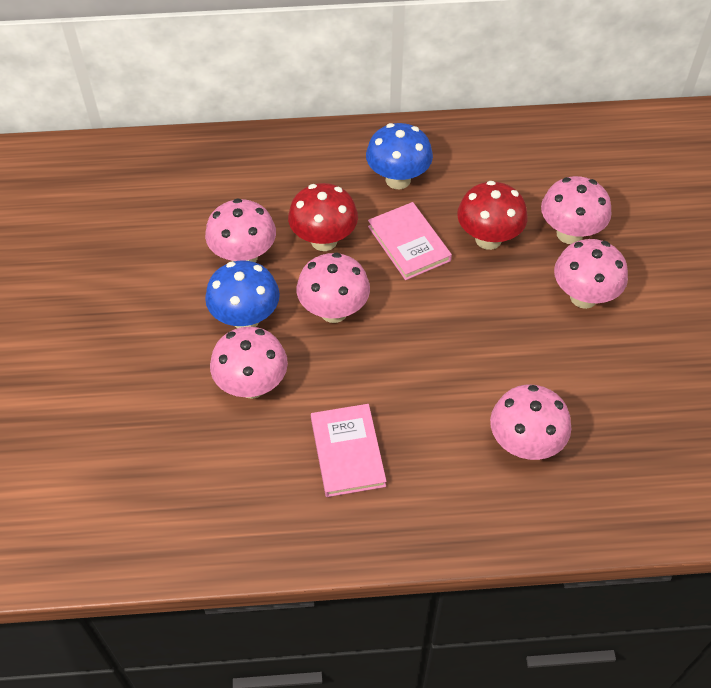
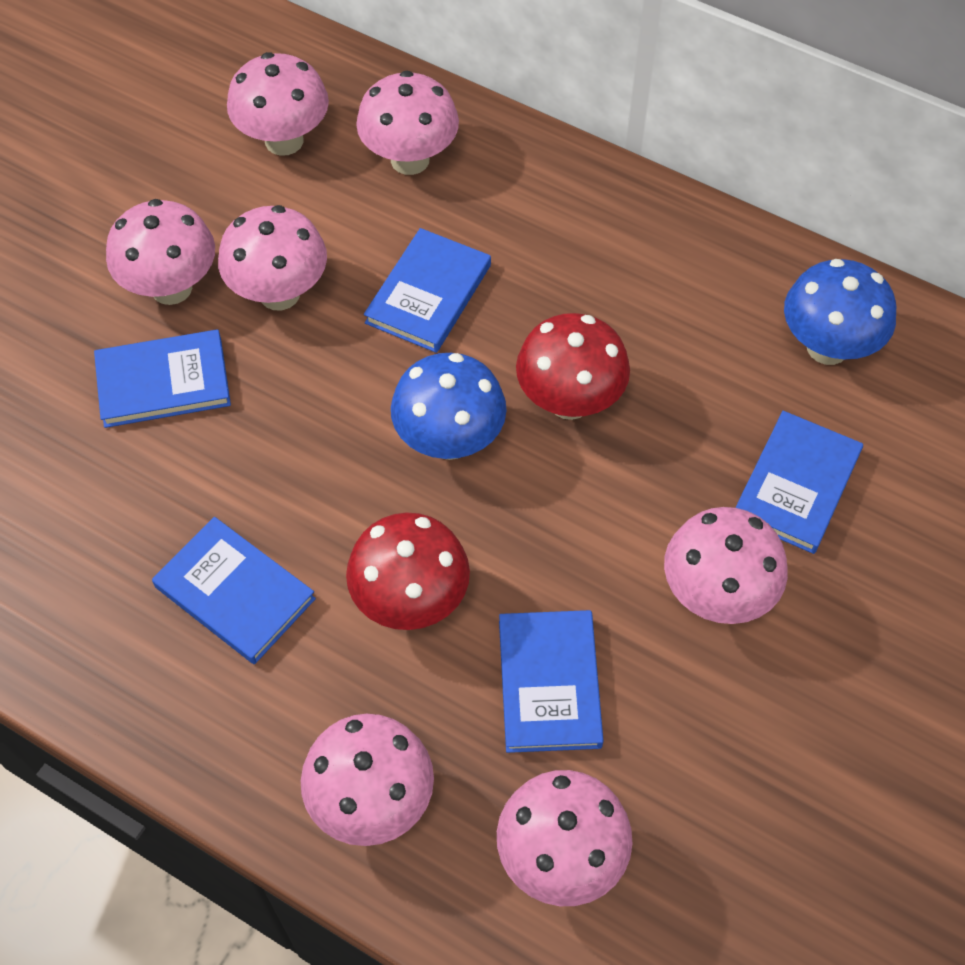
blue book: none = 0 -> [94,330,231,428] [152,517,316,664] [364,228,491,353] [499,610,604,753] [735,411,863,554] = 5
pink book: [311,404,387,497] [368,202,452,280] = 2 -> none = 0
pink mushroom: [205,198,276,262] [210,327,288,399] [296,252,370,323] [490,385,571,460] [541,176,612,244] [554,239,628,309] = 6 -> [106,199,215,305] [218,205,327,310] [227,52,329,156] [301,714,434,846] [356,71,459,175] [497,770,633,906] [664,507,788,624] = 7

